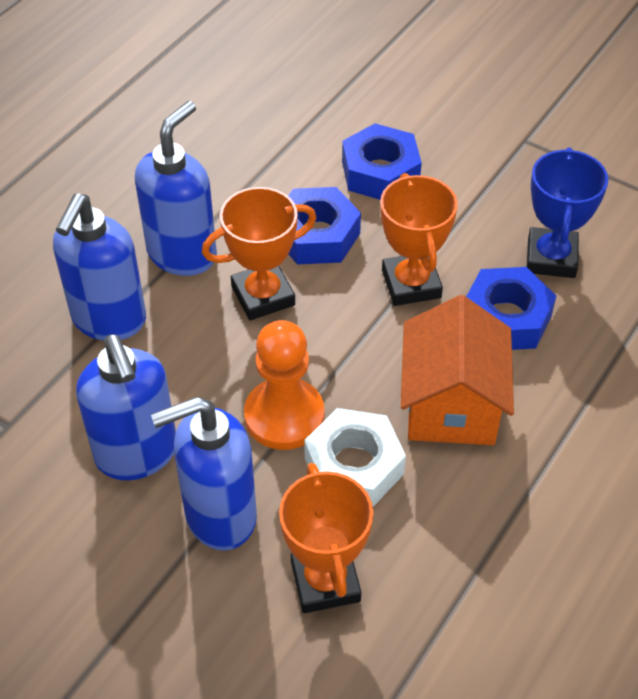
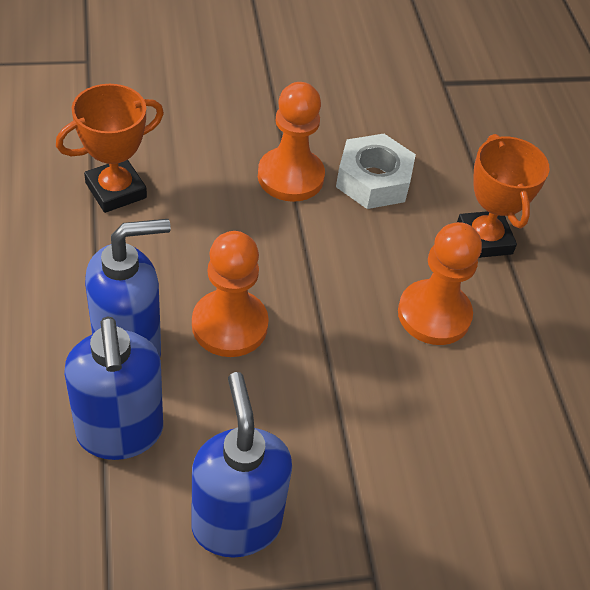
blue nut: [288,187,361,264] [342,124,422,200] [466,267,556,350] = 3 -> none = 0
blue soap dispenser: [53,194,146,341] [76,334,176,480] [135,101,217,276] [151,397,257,551] = 4 -> [64,316,163,460] [85,219,171,357] [191,372,292,558] = 3
blue trophy: [527,147,609,278] = 1 -> none = 0
orange house: [401,295,514,445] = 1 -> none = 0
orange pawn: [244,320,324,450] = 1 -> [192,231,269,357] [258,82,325,202] [398,222,482,345] = 3
orange trophy: [202,187,316,320] [279,463,373,613] [380,173,458,306] = 3 -> [56,84,164,213] [457,134,549,258] = 2

